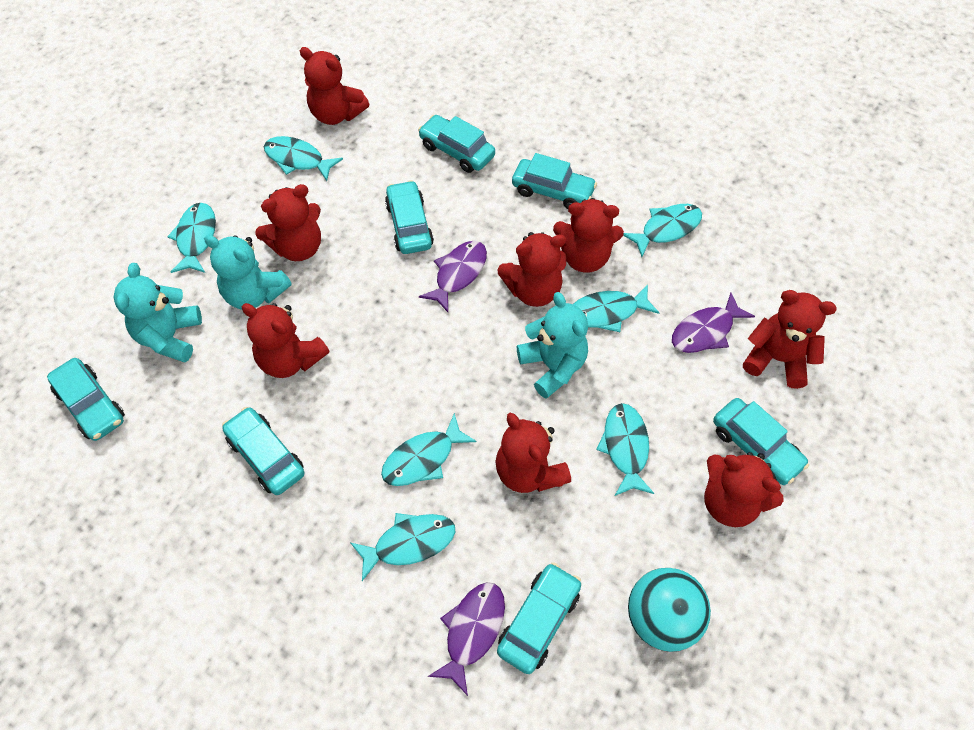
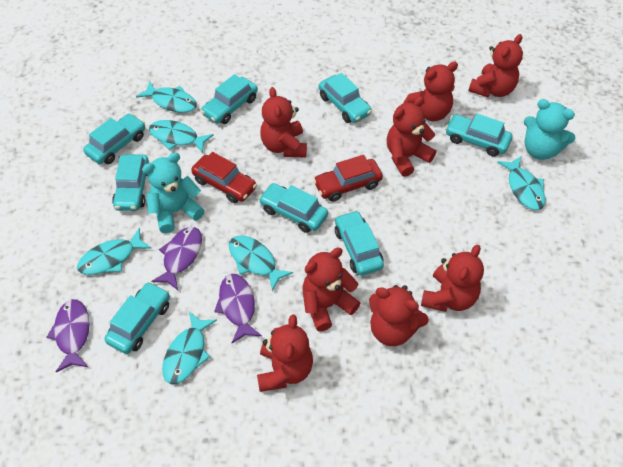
red car: none = 0 -> [191,152,257,203] [313,155,383,202] = 2
turquoise ball: [628,568,711,652] = 1 -> none = 0
turquoise car: [47,358,125,441] [222,407,304,495] [385,180,434,254] [418,115,495,173] [497,562,581,674] [512,153,597,209] [713,398,809,485] = 7 -> [83,113,145,164] [105,282,170,354] [112,154,149,211] [201,74,258,124] [259,183,328,233] [319,73,372,123] [335,210,384,276] [445,114,512,157] = 8
turquoise fish: [167,203,216,273] [264,136,343,181] [350,513,455,581] [381,413,477,486] [573,284,660,332] [596,403,654,496] [623,204,702,257] = 7 -> [77,228,152,275] [136,81,197,113] [149,120,214,153] [162,312,217,384] [229,236,293,291] [497,156,545,210] = 6
turquoise teddy bear: [113,263,202,363] [204,235,292,310] [517,292,588,399] = 3 -> [142,152,204,233] [524,99,575,160] = 2

